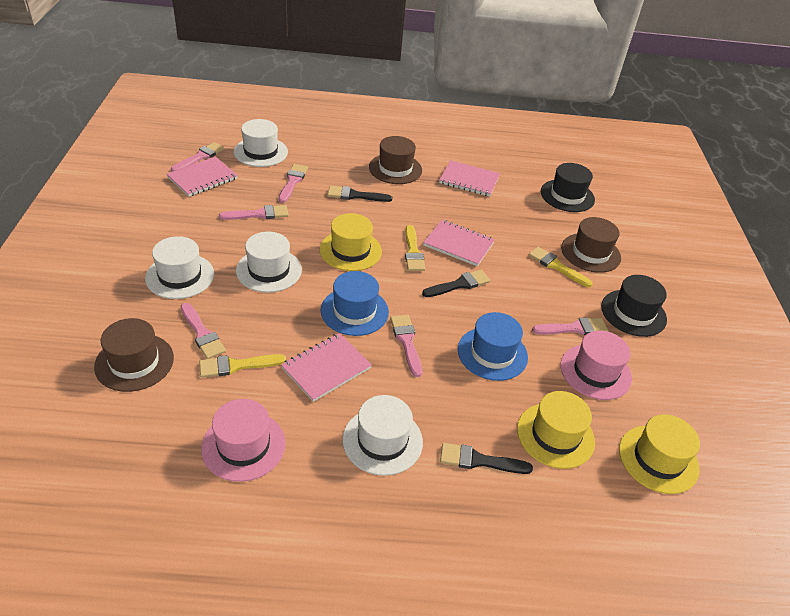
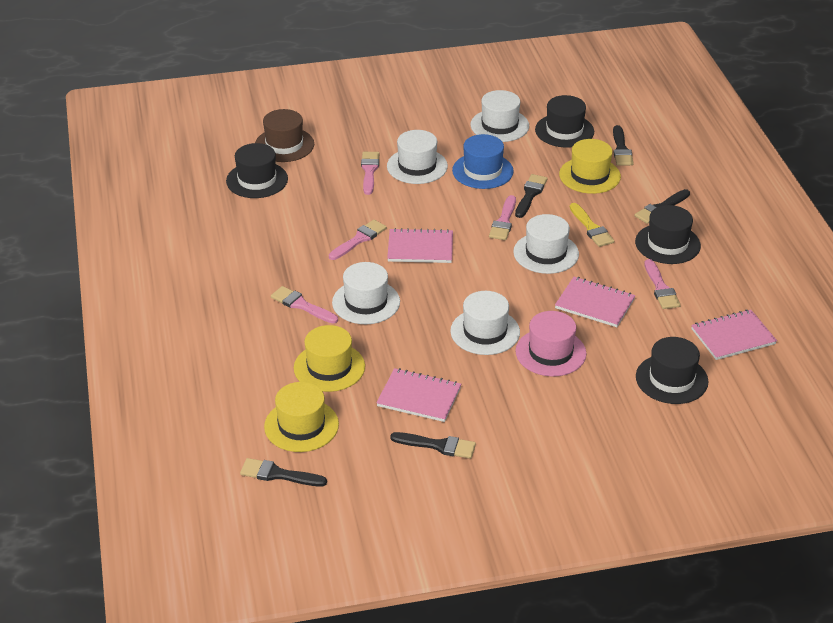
black brush: [328,186,392,202] [422,270,490,297] [440,443,533,474] = 3 -> [240,458,327,487] [390,432,476,459] [515,174,548,218] [613,125,634,165] [635,189,690,224] = 5
black hat: [541,163,595,212] [601,275,667,337] = 2 -> [226,143,288,198] [535,95,594,148] [635,205,701,264] [636,337,709,404] = 4
blue hat: [321,271,389,336] [458,312,528,381] = 2 -> [452,134,514,189] = 1
brown hat: [94,318,174,392] [369,136,422,184] [561,217,621,273] = 3 -> [255,109,314,162] = 1
pink brush: [171,142,225,172] [181,303,226,359] [219,205,289,220] [279,164,308,203] [390,315,422,377] [532,317,608,335] = 6 -> [271,286,338,324] [329,220,387,260] [361,152,379,195] [489,195,516,240] [644,259,681,309] = 5
pink hat: [201,399,286,482] [560,330,632,400] = 2 -> [515,311,586,376] = 1
white hat: [145,236,214,299] [234,119,288,167] [236,231,302,293] [342,395,423,476] = 4 -> [332,262,400,324] [387,130,448,184] [450,291,520,355] [471,90,529,142] [513,214,579,274] = 5
yellow brush: [199,354,286,378] [405,225,425,271] [528,247,593,287] = 3 -> [570,203,614,247] = 1

